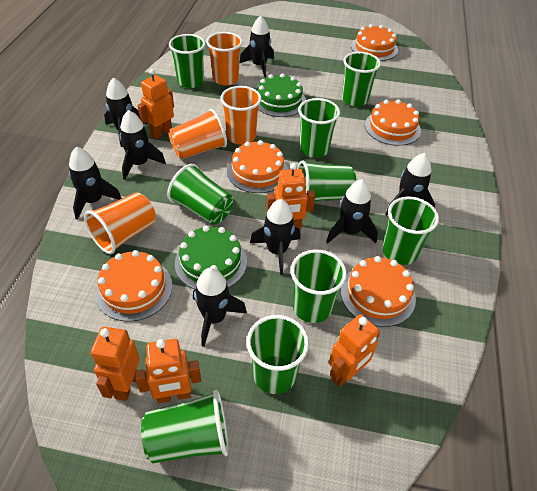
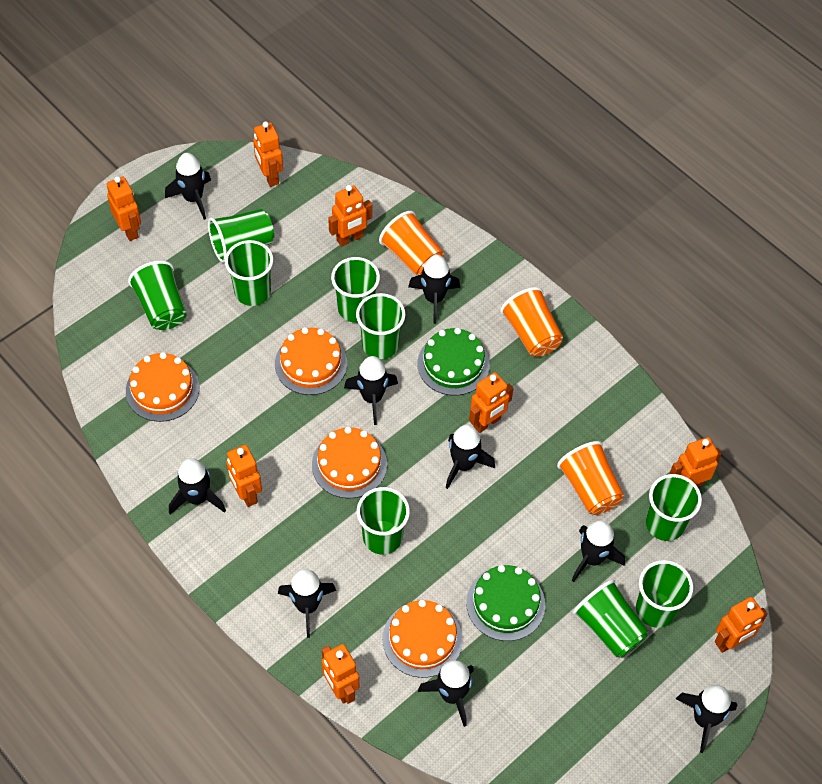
black rocket: [69,147,122,220] [104,78,148,147] [120,110,166,180] [193,268,247,347] [239,15,274,78] [250,199,301,275] [326,179,378,244] [385,153,435,216] = 8 -> [165,153,211,220] [169,458,226,515] [278,569,336,638] [344,356,398,425] [408,255,460,324] [418,660,474,727] [446,424,495,489] [572,520,625,582] [676,685,737,753] = 9
orange cake: [95,250,172,322] [227,140,288,193] [341,256,416,327] [351,24,398,61] [365,99,421,146] = 5 -> [126,352,199,422] [275,327,347,395] [312,427,387,498] [383,600,463,678] = 4
orange cup: [84,192,156,254] [168,109,227,159] [206,32,243,85] [220,86,261,145] = 4 -> [379,211,444,276] [500,287,563,357] [557,441,624,515] = 3
orange robot: [91,327,140,401] [135,339,201,403] [138,69,174,139] [267,163,315,229] [329,314,380,387] = 5 -> [106,176,141,241] [226,445,262,507] [253,121,283,187] [322,644,359,704] [328,185,372,247] [469,372,513,433] [670,437,722,487] [715,597,768,653] = 8

